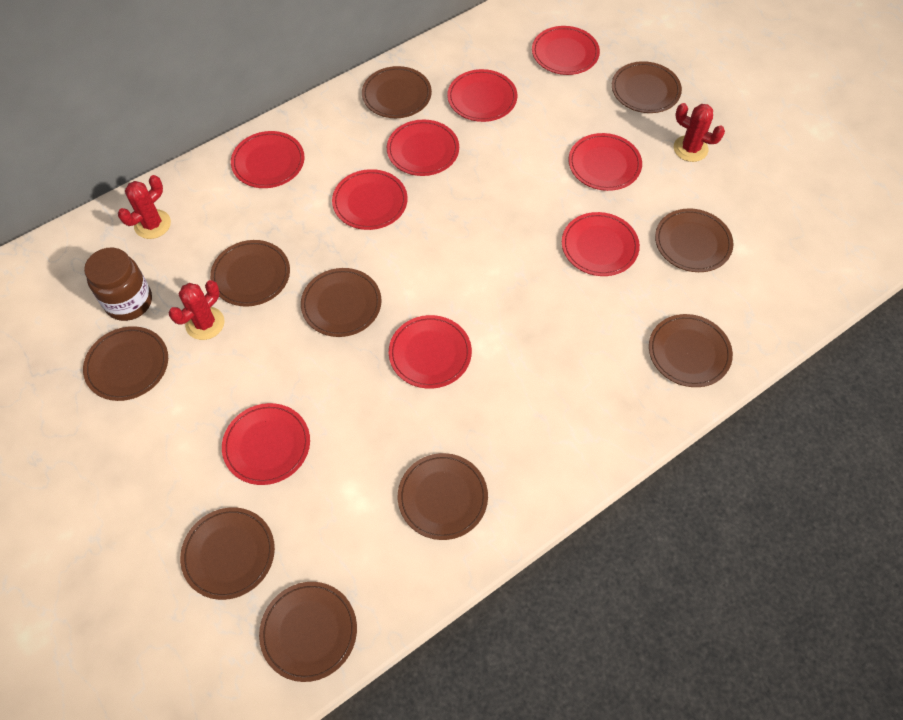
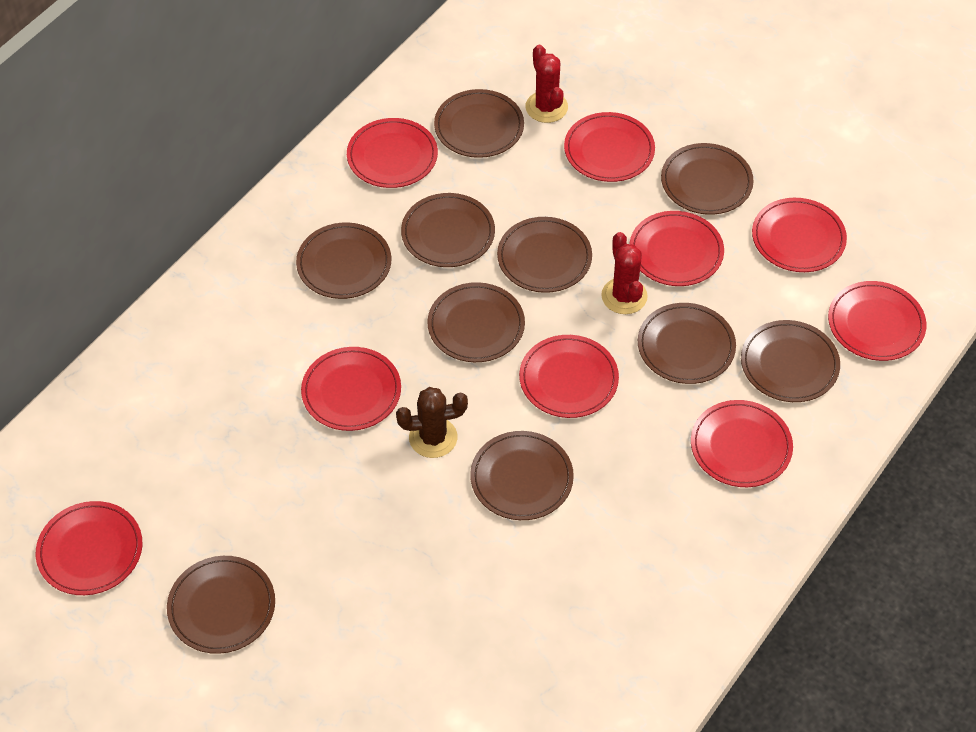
brown cactus: none = 0 -> [396,387,468,458] = 1
brown jar: [84,248,152,321] = 1 -> none = 0
red cactus: [118,175,171,239] [168,280,225,340] [674,103,725,162] = 3 -> [525,45,568,123] [601,232,648,314] = 2

